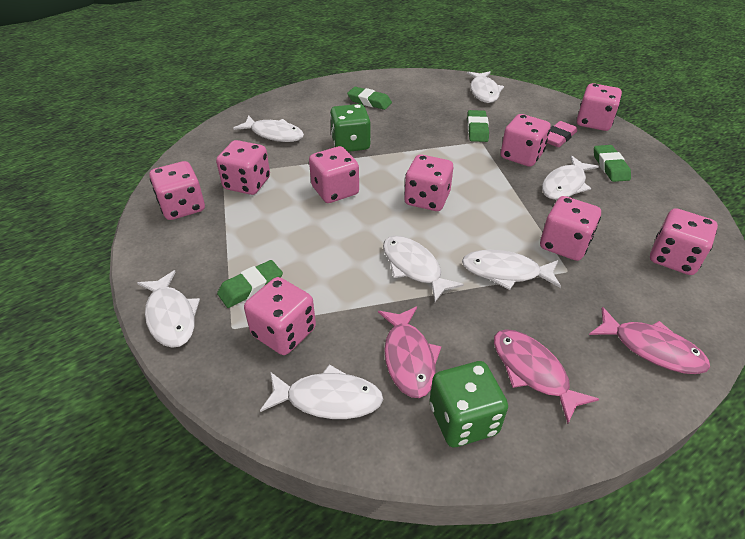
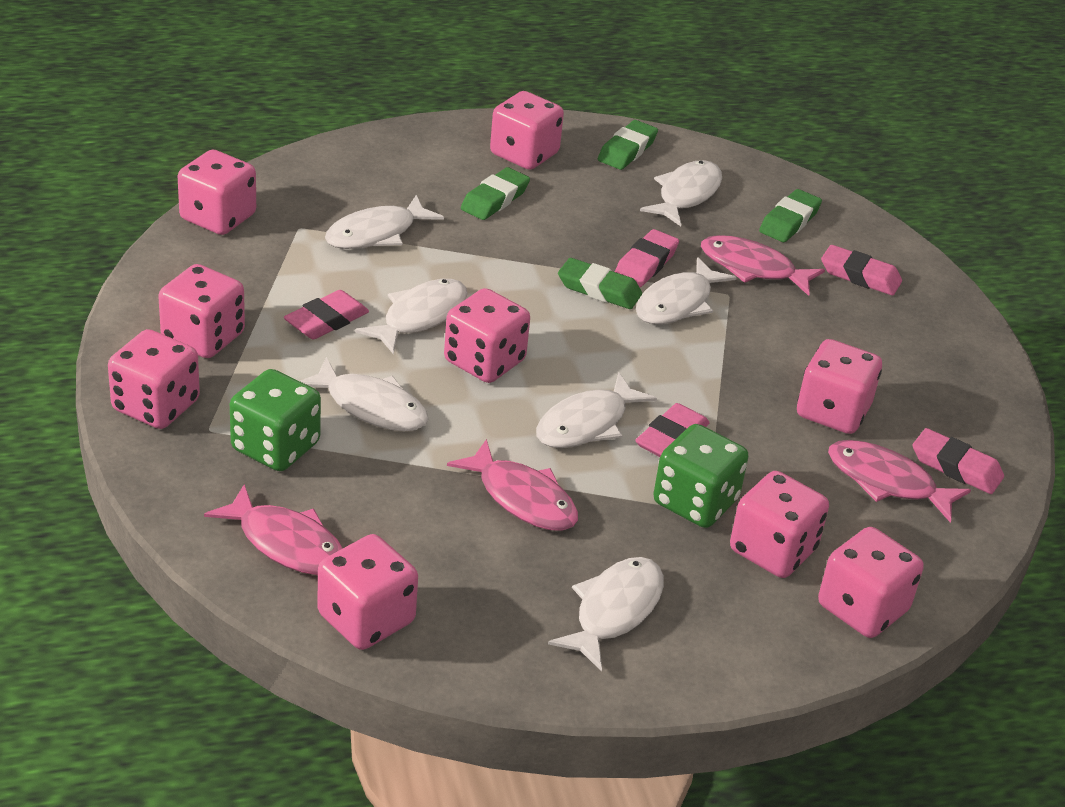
pink eraser: [547,121,577,147] = 1 -> [284,290,369,339] [615,229,679,287] [635,403,709,457] [821,245,902,296] [913,428,1004,494] = 5
pink fish: [378,307,441,398] [494,329,599,424] [589,307,710,374] = 3 -> [204,484,343,575] [447,439,578,531] [701,235,825,296] [828,440,971,523] = 4

